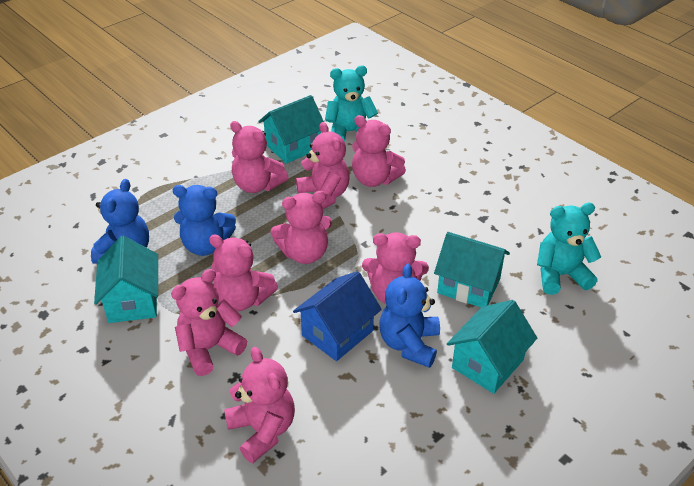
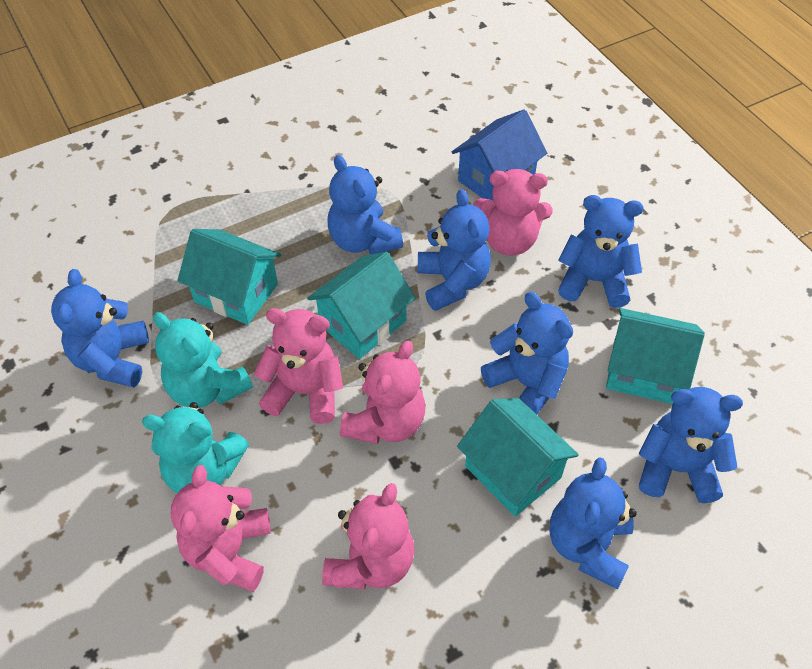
blue teddy bear: [91,179,149,264] [173,185,236,256] [379,264,440,368] = 3 -> [51,269,149,387] [327,155,403,255] [418,189,491,311] [481,292,573,414] [550,457,637,590] [558,195,643,308] [638,387,743,504] = 7
pink teddy bear: [171,269,247,376] [209,234,278,311] [224,347,295,463] [230,121,289,193] [270,191,332,264] [296,122,350,209] [352,115,406,187] [362,232,429,304] = 8 -> [171,465,271,592] [254,308,343,424] [322,483,415,590] [340,341,425,444] [473,169,553,256] = 5

